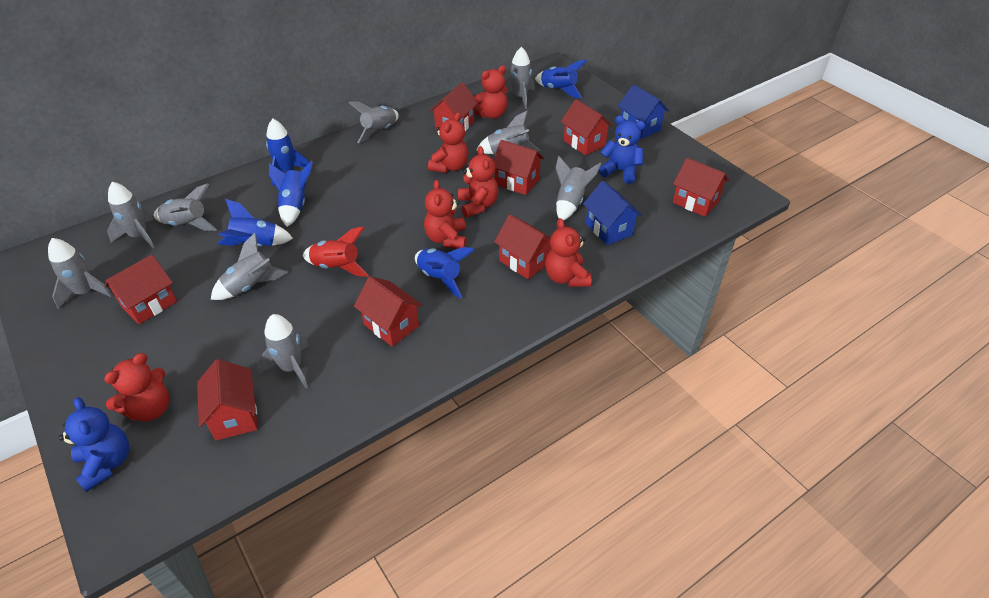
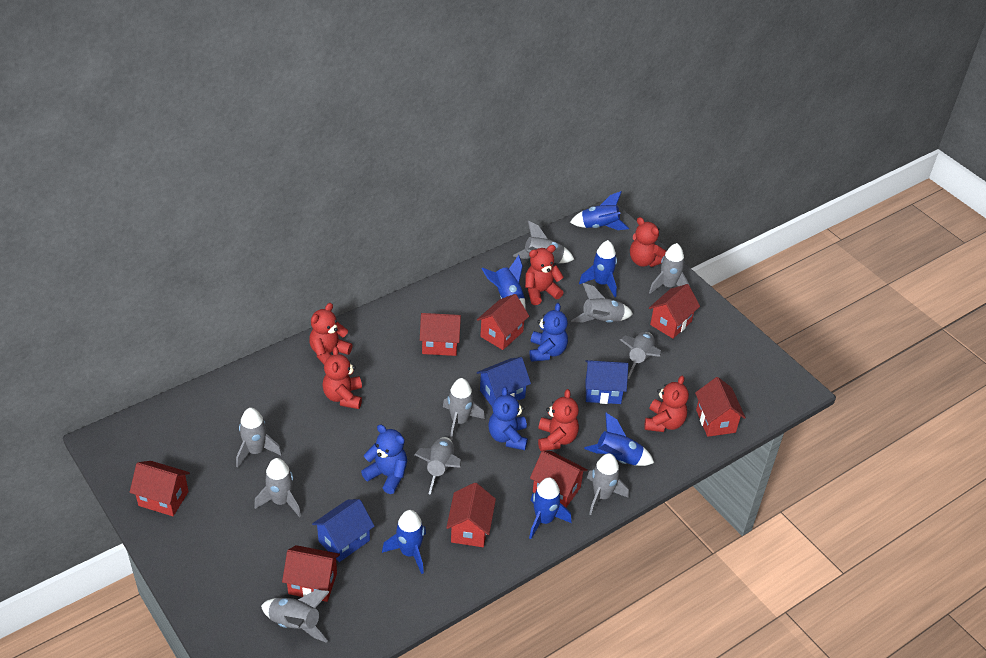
blue house: [583,181,642,245] [618,84,669,139] = 2 -> [312,499,374,562] [477,357,531,407] [585,360,628,404] = 3
blue rocket: [218,199,293,247] [266,119,309,186] [269,161,313,227] [415,247,474,299] [535,60,587,98] = 5 -> [382,510,426,574] [481,255,525,308] [529,477,571,539] [570,191,629,230] [579,240,617,297] [584,412,654,466] = 6
blue teddy bear: [59,397,129,492] [599,116,645,184] = 2 -> [361,424,407,494] [488,387,528,450] [530,303,568,362] = 3
grey rocket: [48,238,113,309] [107,182,155,248] [154,183,217,231] [211,233,288,300] [257,314,309,389] [348,101,399,143] [476,111,540,154] [504,47,535,109] [556,156,601,220] = 9 -> [236,408,282,468] [254,458,301,517] [261,590,330,643] [414,437,461,495] [443,378,485,440] [513,221,575,263] [571,283,633,323] [587,453,629,515] [620,332,661,379] [649,243,690,294] = 10
red rocket: [303,226,369,277] = 1 -> none = 0

